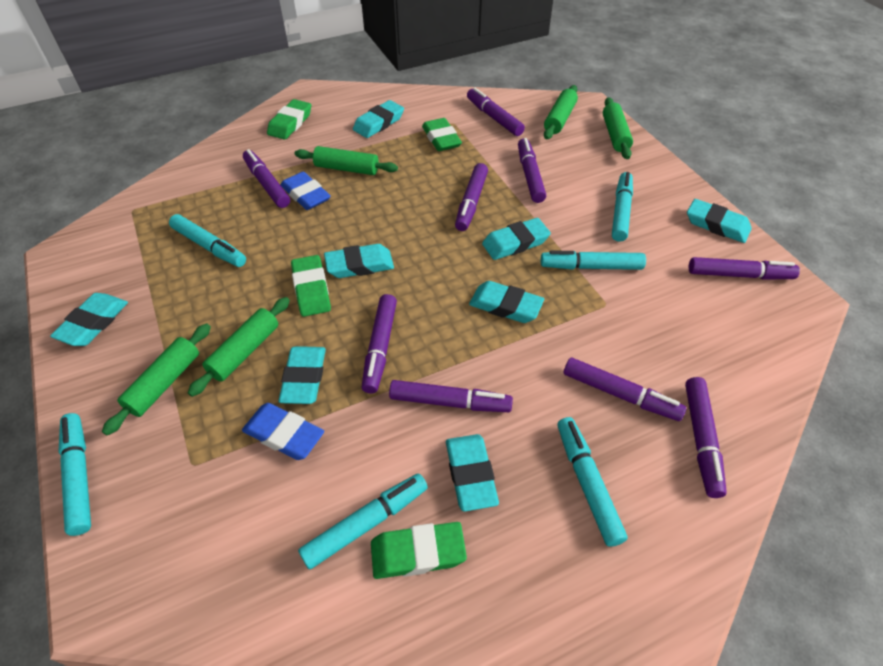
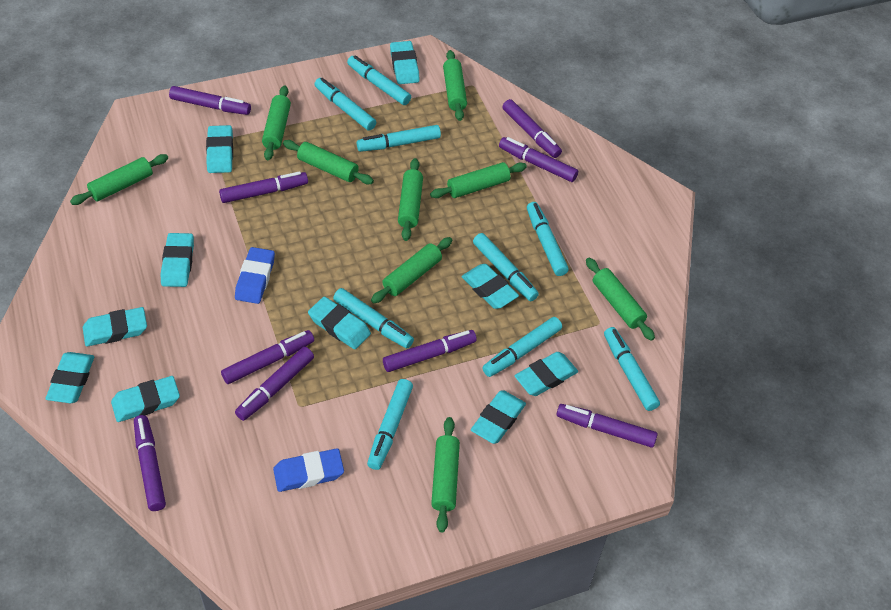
green eraser: [267,99,311,140] [291,255,331,317] [371,522,467,579] [422,118,462,151] = 4 -> none = 0
green rolling pin: [102,323,211,435] [188,297,290,397] [295,146,398,175] [544,85,578,139] [603,97,633,159] = 5 -> [70,154,168,205] [262,86,291,160] [283,140,374,184] [371,237,452,303] [398,158,423,241] [430,162,527,198] [431,417,460,532] [443,50,467,121] [586,258,655,341] = 9
turquoise eraser: [50,293,128,346] [278,346,326,404] [324,244,394,278] [353,100,404,138] [446,434,499,511] [469,281,544,323] [482,218,551,260] [687,199,752,243] = 8 -> [45,352,94,403] [83,307,147,347] [111,376,180,422] [161,233,194,287] [206,125,233,173] [308,297,371,349] [390,41,420,84] [462,264,519,309] [471,390,526,444] [515,352,578,396] = 10
turquoise marker: [58,413,91,536] [169,214,246,267] [298,474,428,569] [541,250,646,270] [557,417,628,547] [612,172,633,242] = 6 -> [314,78,376,131] [333,288,414,349] [347,55,411,105] [357,125,441,152] [367,379,413,470] [473,233,539,301] [482,317,562,377] [527,202,569,276] [604,327,660,411] = 9

